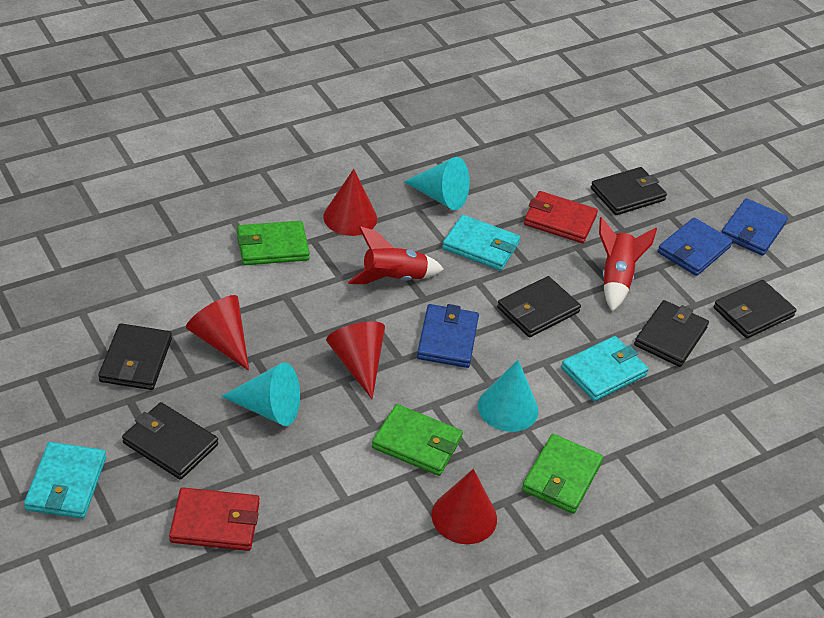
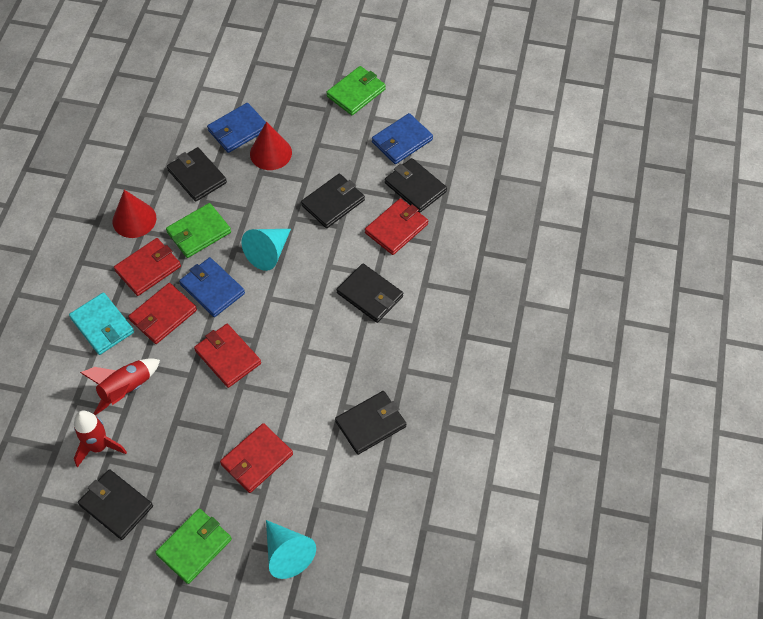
red cone: [186,295,249,371] [323,169,377,236] [326,321,385,399] [431,469,497,544] = 4 -> [113,190,156,238] [250,121,292,170] = 2
red wallet: [169,487,260,551] [524,191,598,243] = 2 -> [114,238,181,296] [128,283,197,344] [194,324,261,388] [220,423,293,493] [365,198,428,255] = 5
turquoise cone: [221,362,300,426] [404,157,470,210] [478,360,539,432] = 3 -> [242,229,291,271] [266,520,316,579] = 2
turquoise wallet: [24,442,106,519] [442,215,520,271] [561,336,649,401] = 3 -> [69,293,134,355] = 1

